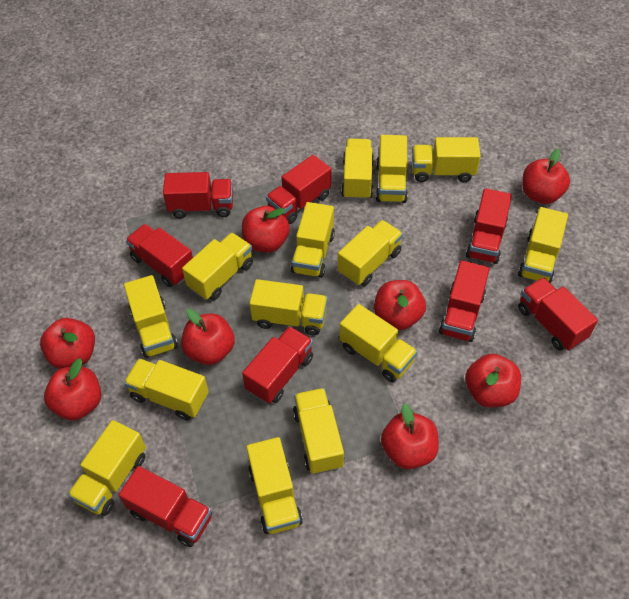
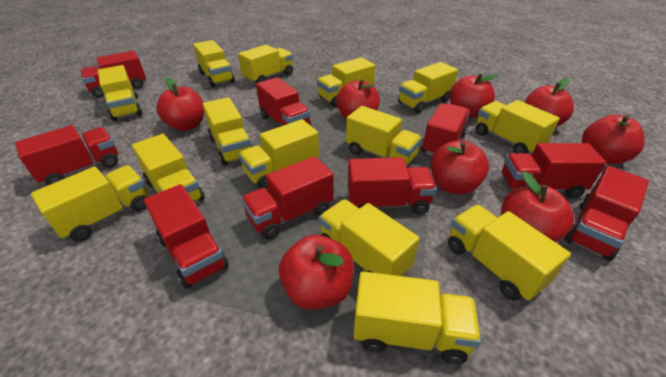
red truck: [119,466,212,547] [126,224,193,287] [163,172,233,219] [242,326,313,404] [266,155,331,224] [439,260,490,342] [466,188,512,264] [518,277,598,351] = 8 -> [15,125,118,185] [80,51,146,97] [144,184,229,289] [241,156,334,239] [256,77,311,127] [348,157,437,215] [421,103,470,156] [502,143,606,199] [564,166,649,261] = 9

